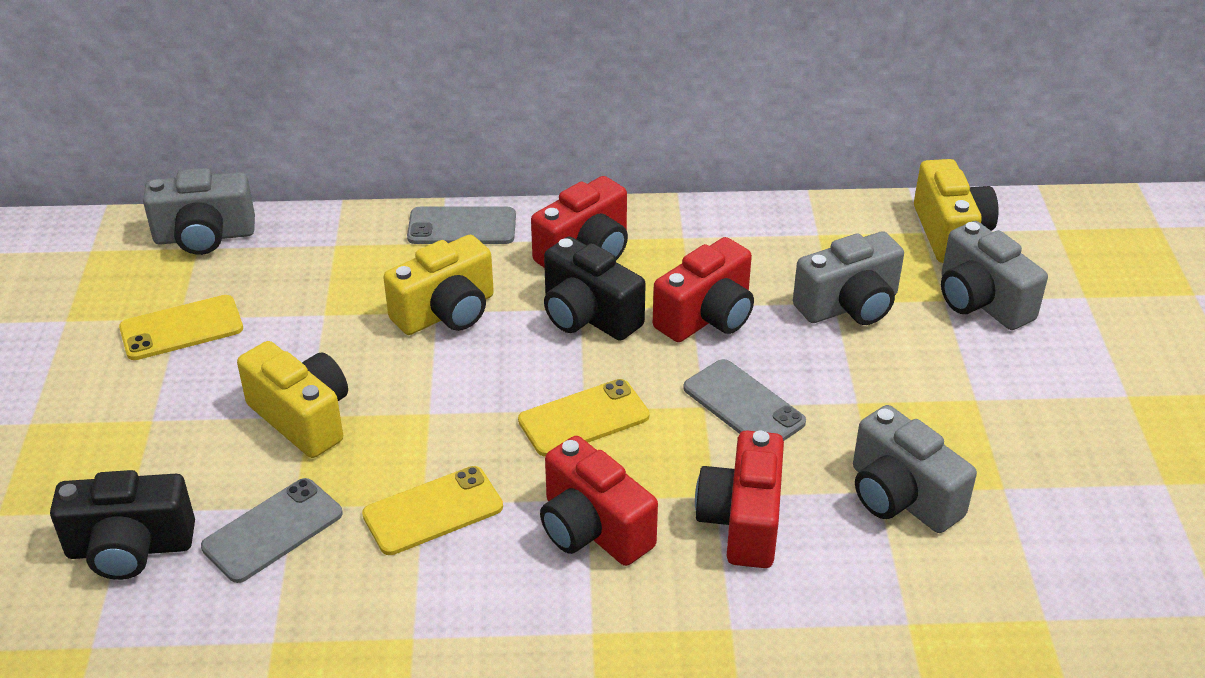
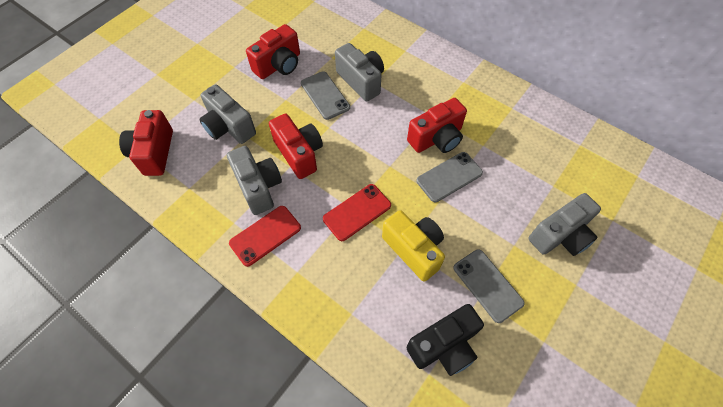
black camera: [50,470,195,580] [544,237,646,341] = 2 -> [407,304,484,376] = 1
red phone: none = 0 -> [229,206,301,267] [323,184,391,241] = 2
yellow camera: [237,341,348,458] [383,235,494,335] [914,159,999,263] = 3 -> [382,210,445,282] = 1
yellow phone: [119,295,243,360] [362,466,503,555] [518,379,650,456] = 3 -> none = 0

